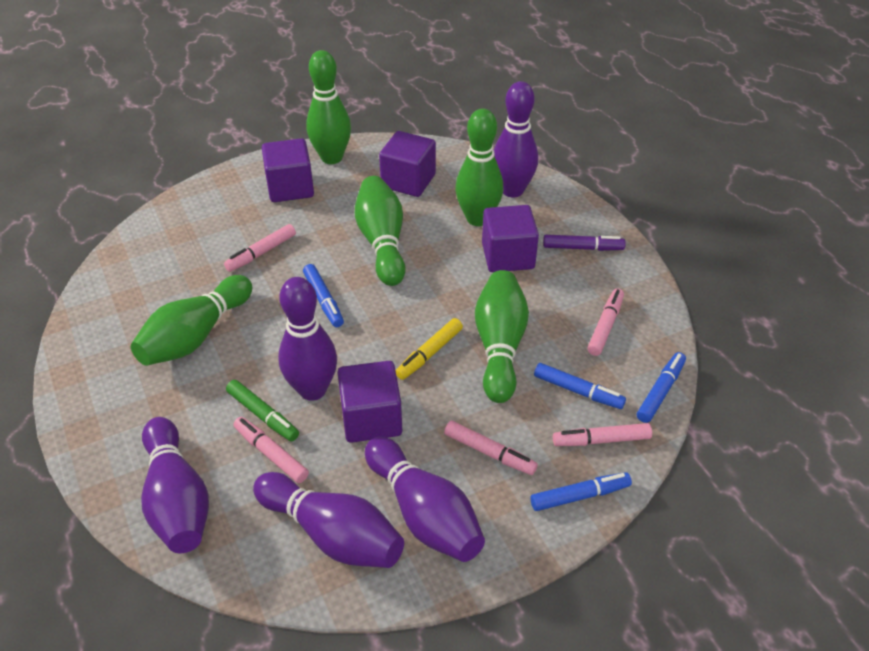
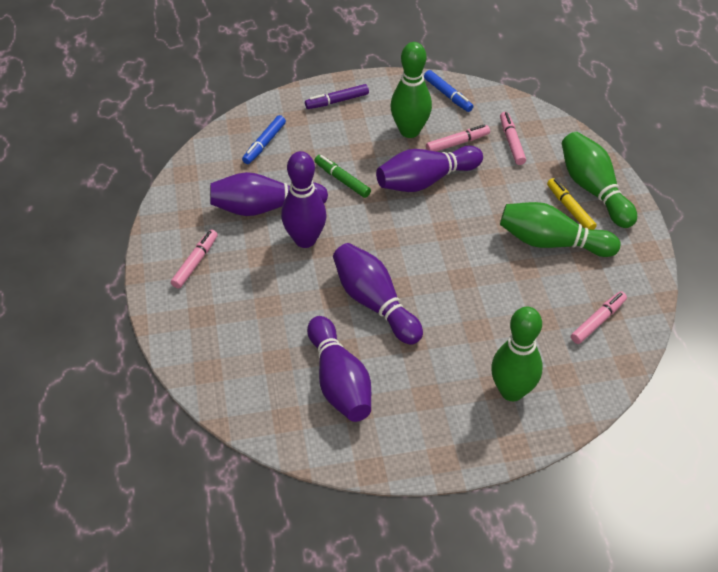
blue marker: [303,264,344,327] [530,472,632,511] [534,363,626,409] [637,352,686,423] = 4 -> [242,115,286,164] [424,70,473,112] = 2
green bowling pin: [131,275,252,366] [306,50,351,164] [355,176,405,286] [455,108,503,226] [475,270,529,403] = 5 -> [391,42,432,138] [491,307,543,401] [500,202,621,257] [562,132,637,228] = 4
pink marker: [224,224,296,272] [233,417,309,483] [444,421,538,475] [553,423,652,446] [587,289,624,356] = 5 -> [171,229,218,289] [426,124,490,152] [500,112,526,165] [571,291,627,344] = 4
purple cube: [262,138,314,202] [337,361,402,443] [379,131,436,197] [482,205,539,272] = 4 -> none = 0

